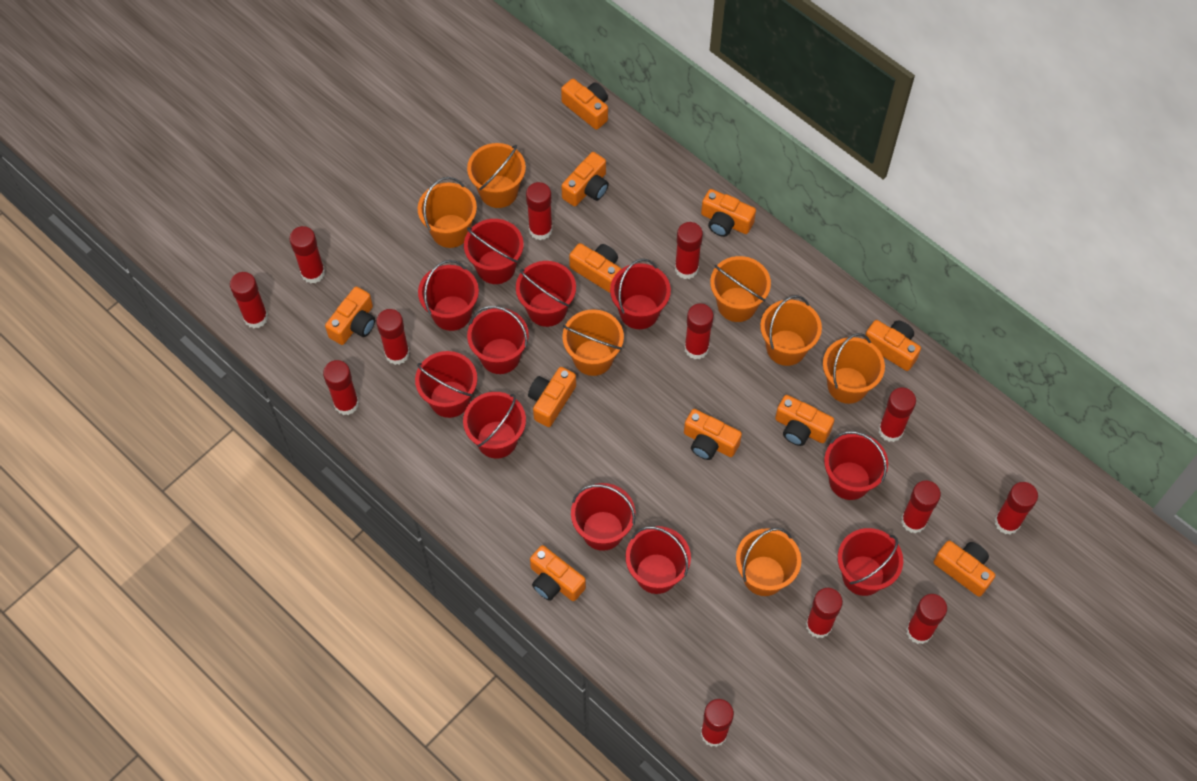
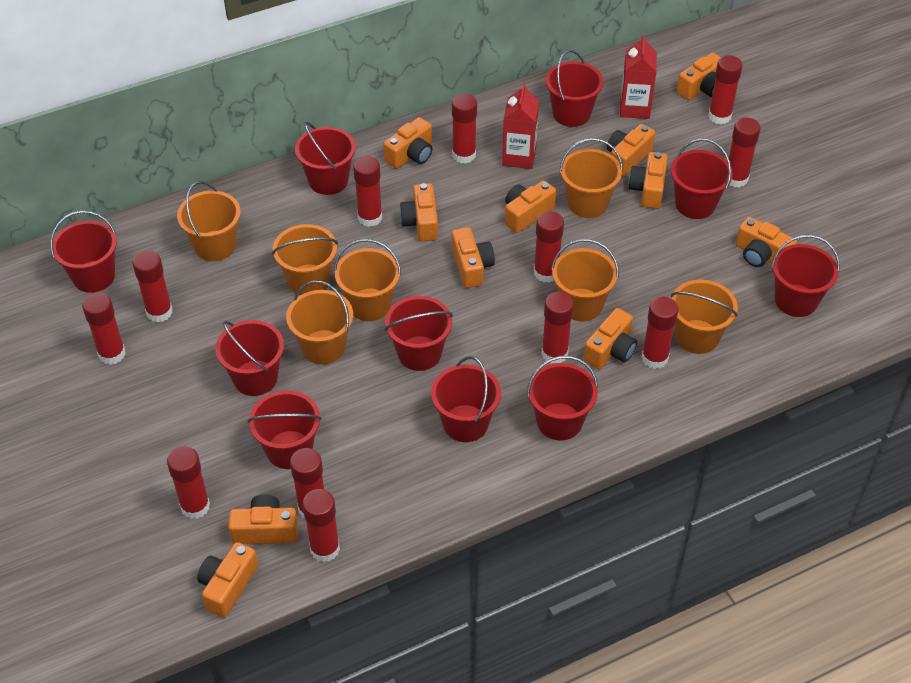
red bucket: [415,351,477,418] [418,260,479,331] [463,392,526,458] [464,219,524,284] [467,306,529,374] [516,261,576,327] [571,483,635,551] [610,258,671,329] [626,526,691,594] [824,431,888,500] [838,528,903,596] = 11 -> [50,210,117,293] [215,320,284,396] [248,390,322,469] [295,122,356,195] [385,296,453,371] [431,356,501,442] [527,356,598,441] [545,50,604,127] [671,139,733,219] [771,235,840,317] = 10
red carton: none = 0 -> [502,83,539,169] [620,34,657,119] = 2
red glue stick: [230,272,268,328] [289,226,325,283] [323,360,359,415] [376,309,410,365] [526,182,553,240] [675,222,703,279] [685,303,714,359] [701,699,734,747] [806,588,843,638] [879,388,916,442] [901,481,941,533] [906,594,947,644] [995,482,1038,534] = 13 -> [82,292,125,365] [133,250,173,322] [167,446,210,519] [290,448,324,518] [302,489,340,562] [353,156,382,227] [452,94,477,164] [534,211,564,282] [541,292,574,364] [642,297,678,369] [708,55,743,124] [729,117,760,188] = 12

